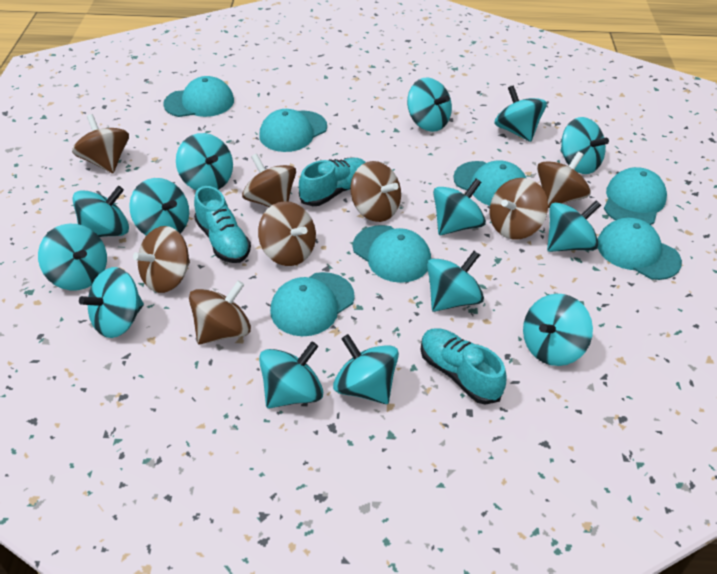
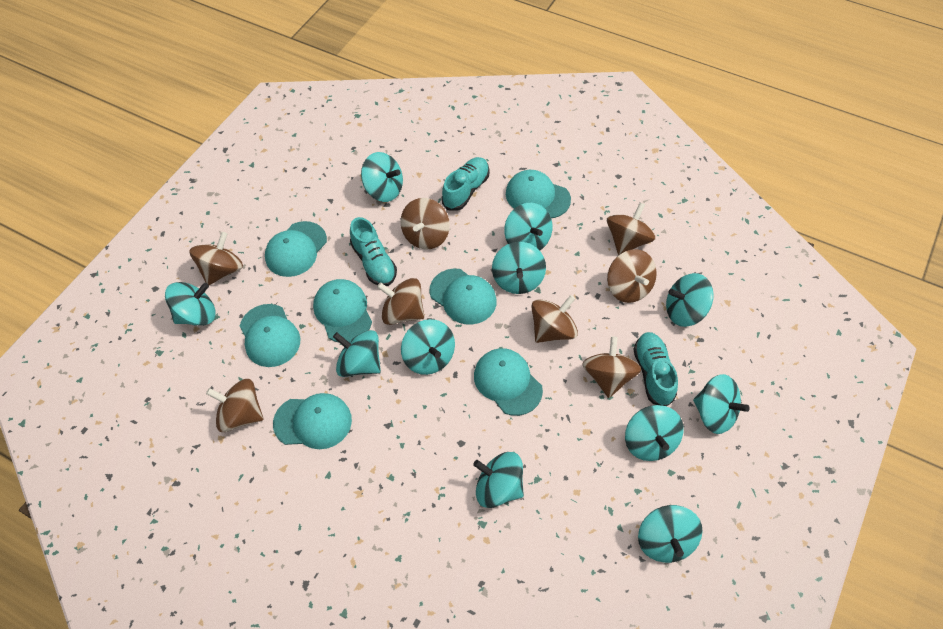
turquoise spinning top: [38,224,107,290] [72,186,129,237] [79,267,144,338] [129,178,189,236] [176,133,233,190] [259,342,323,408] [333,334,399,404] [407,78,452,132] [427,251,484,312] [433,179,486,235] [494,85,547,142] [523,294,593,366] [547,200,601,252] [561,117,609,174] = 14 -> [165,282,215,326] [333,330,381,377] [361,152,403,202] [401,319,455,375] [473,452,524,508] [492,242,546,294] [504,203,553,251] [625,405,684,461] [638,505,703,563] [666,273,714,327] [693,374,750,434] = 11

